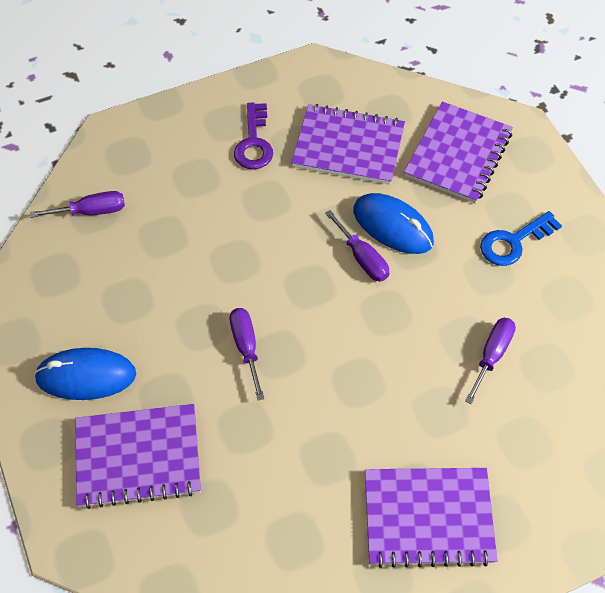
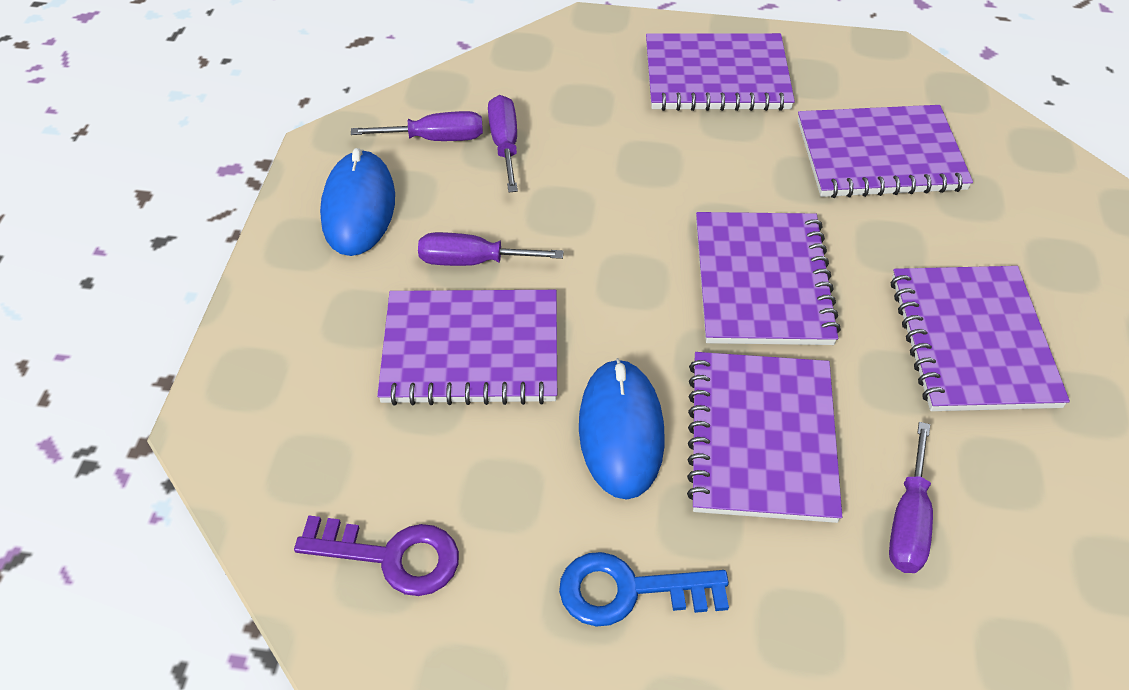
purple notebook: [75,404,201,509] [291,104,405,185] [365,468,497,568] [404,101,513,204] = 4 -> [377,290,557,406] [646,33,795,111] [687,352,842,523] [696,212,841,345] [798,105,973,198] [891,266,1070,411] = 6

